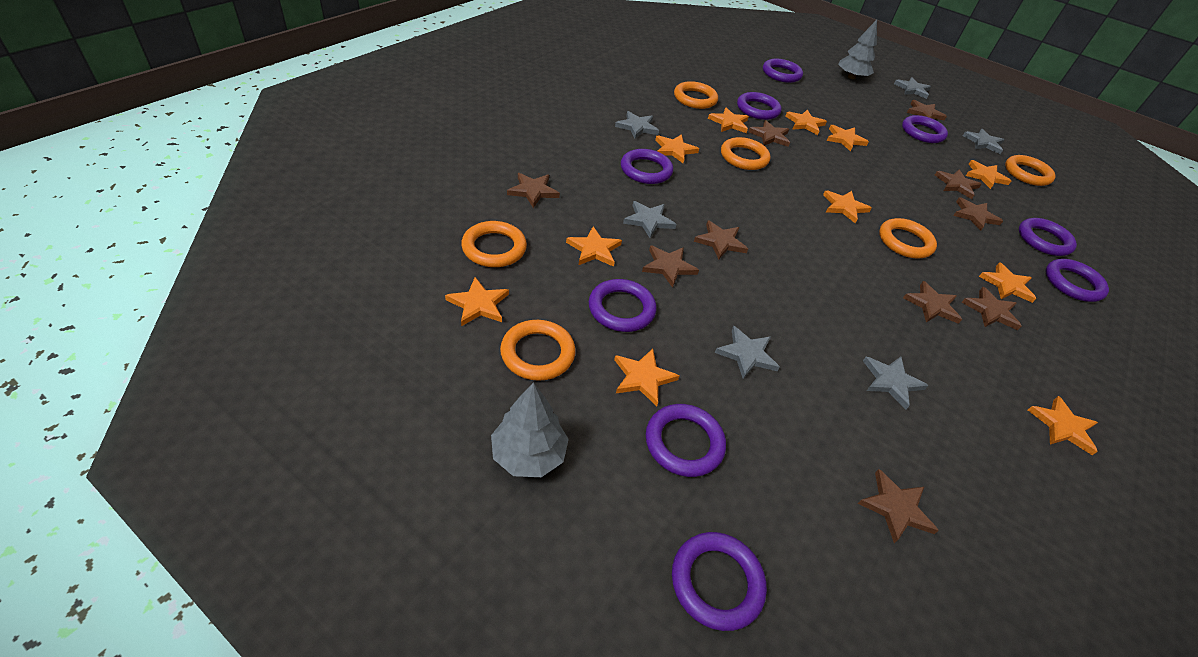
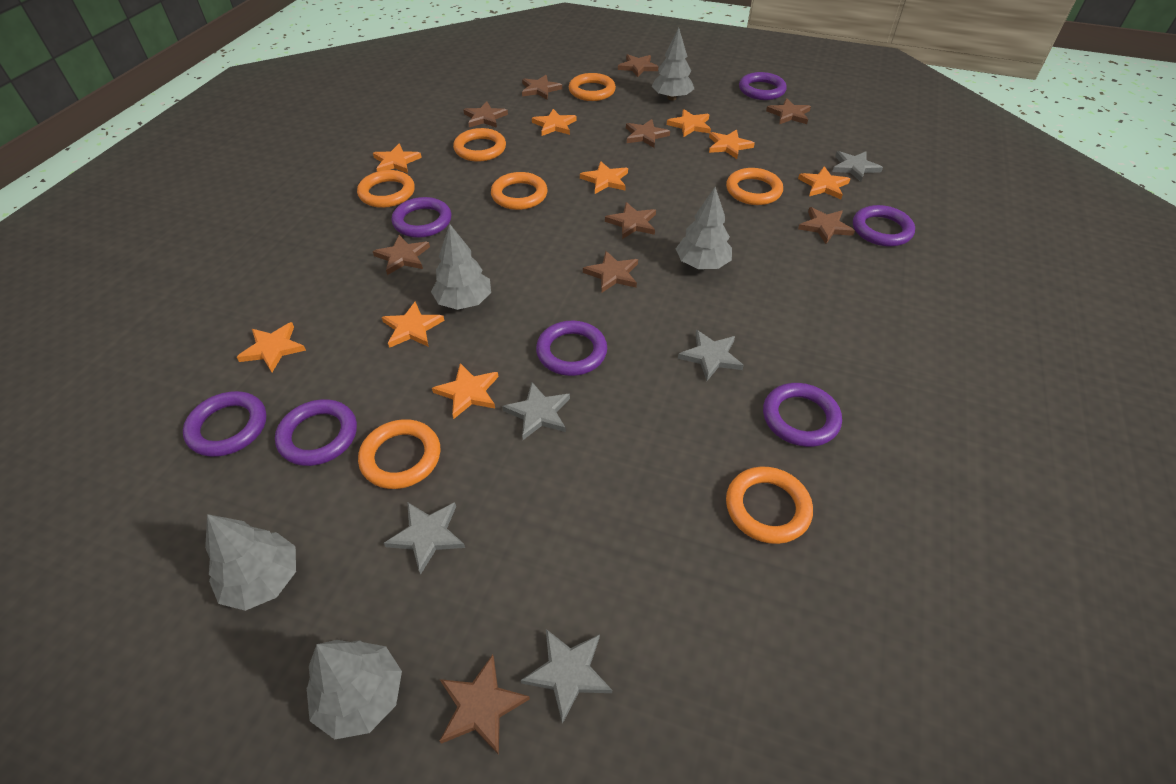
grey star: [615,111,659,139] [623,201,677,238] [715,326,780,379] [863,357,928,409] [894,77,931,99] [963,129,1004,154] = 6 -> [384,502,465,575] [502,382,570,440] [521,629,612,724] [678,330,744,381] [832,151,883,182] = 5
grey tree: [491,382,569,477] [838,20,877,79] = 2 -> [205,514,296,611] [306,640,402,739] [431,224,491,310] [651,28,694,100] [676,187,732,269] = 5
orange ring: [461,221,527,267] [500,320,576,381] [674,81,718,109] [721,137,771,170] [879,218,937,258] [1005,155,1056,186] = 6 -> [357,170,415,208] [358,419,441,489] [453,128,506,162] [491,172,547,210] [569,73,616,101] [726,168,783,205] [726,467,813,544] = 7
orange star: [445,277,509,326] [566,226,622,267] [614,349,680,406] [655,134,699,163] [708,107,749,133] [785,110,827,135] [823,191,872,223] [827,125,869,152] [966,160,1011,189] [979,262,1036,303] [1028,396,1098,455] = 11 -> [237,322,306,372] [373,144,422,173] [382,302,445,348] [432,363,498,419] [532,109,577,136] [580,161,628,194] [667,109,711,137] [709,129,755,159] [798,166,850,199] = 9
purple ring: [589,279,657,332] [621,149,673,184] [646,404,726,477] [672,532,767,631] [737,92,782,120] [763,59,803,83] [902,115,948,143] [1019,218,1077,256] [1046,259,1109,302] = 9 -> [183,391,266,457] [275,399,357,466] [392,197,451,238] [536,321,607,376] [739,72,787,100] [763,383,842,447] [853,205,915,247] = 7

